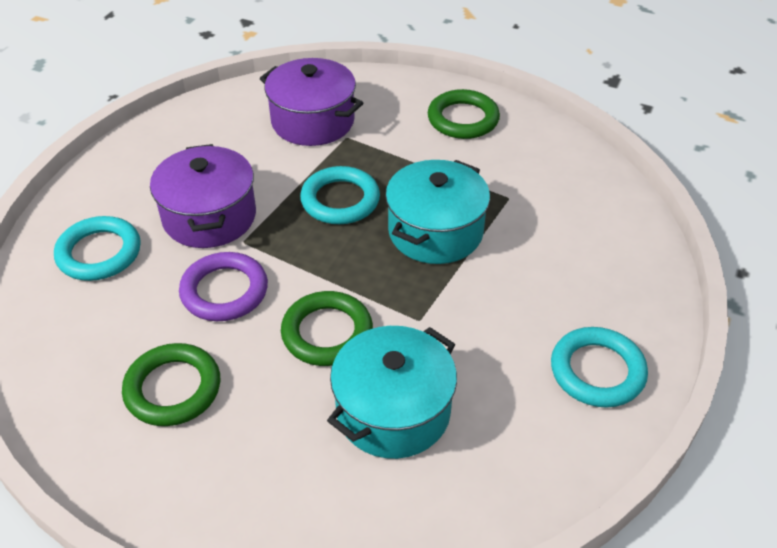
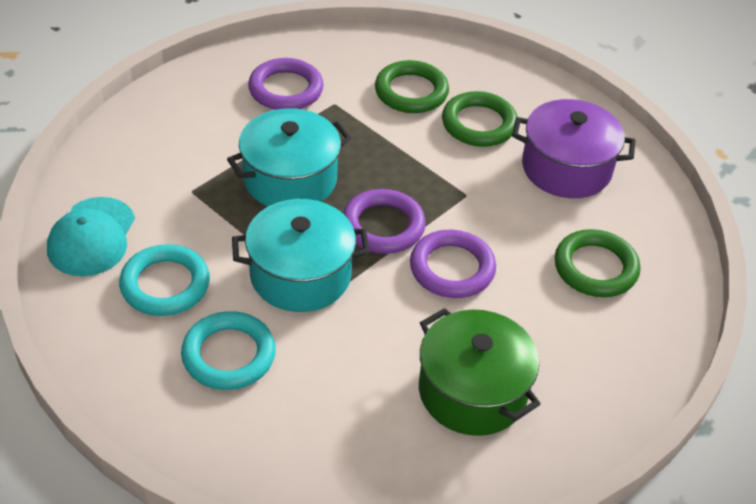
green pot: none = 0 -> [419,308,540,436] = 1
purple pot: [150,144,256,248] [259,58,363,146] = 2 -> [512,99,636,198] = 1
purple ring: [179,252,268,321] = 1 -> [248,58,324,110] [343,189,426,254] [410,230,496,298] = 3
turquoise cap: none = 0 -> [47,197,135,276] = 1
turquoise ring: [54,216,141,281] [300,166,380,224] [551,327,648,408] = 3 -> [119,244,210,316] [181,311,276,390] = 2

